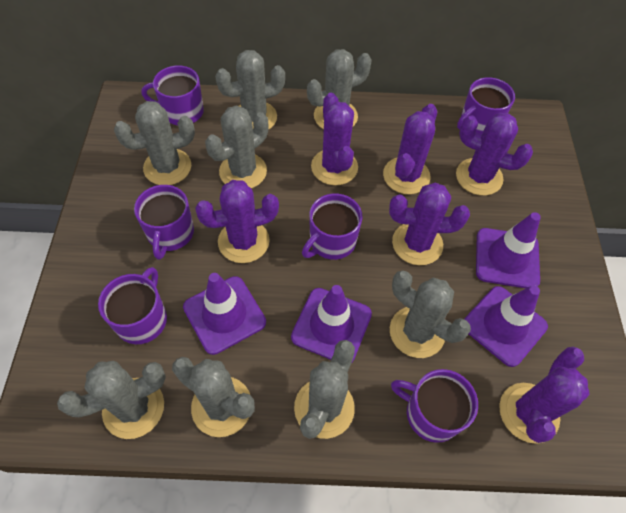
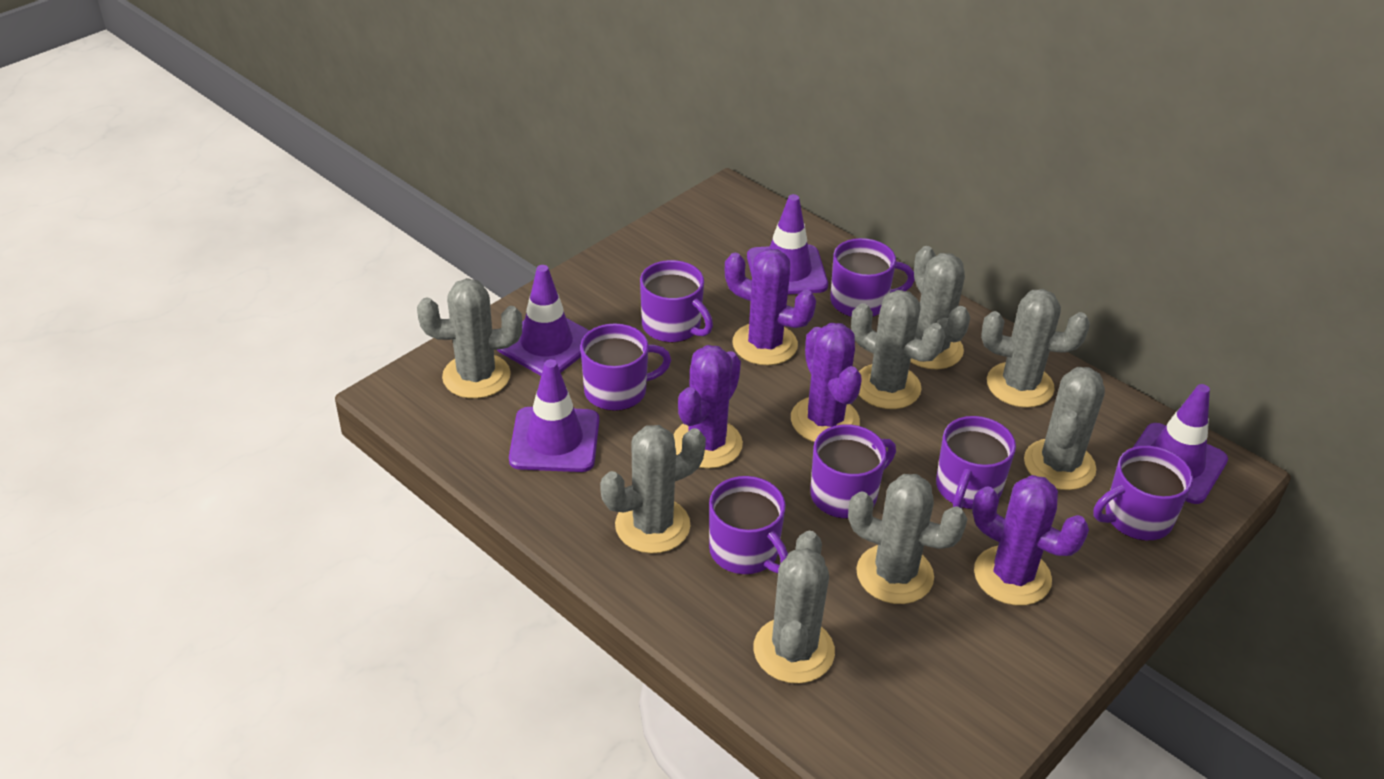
purple cactus: [195,180,279,263] [311,93,358,185] [383,104,437,194] [389,183,470,265] [456,113,533,196] [499,347,590,444] = 6 -> [673,345,743,469] [725,249,816,365] [791,323,862,442] [972,475,1089,606] = 4
purple mug: [98,267,167,344] [134,185,194,260] [142,66,204,125] [302,194,362,260] [391,369,478,443] [457,77,515,135] = 6 -> [580,323,671,411] [640,260,713,343] [709,476,788,574] [810,424,896,519] [830,238,915,317] [936,416,1016,509] [1093,446,1193,541] = 7

